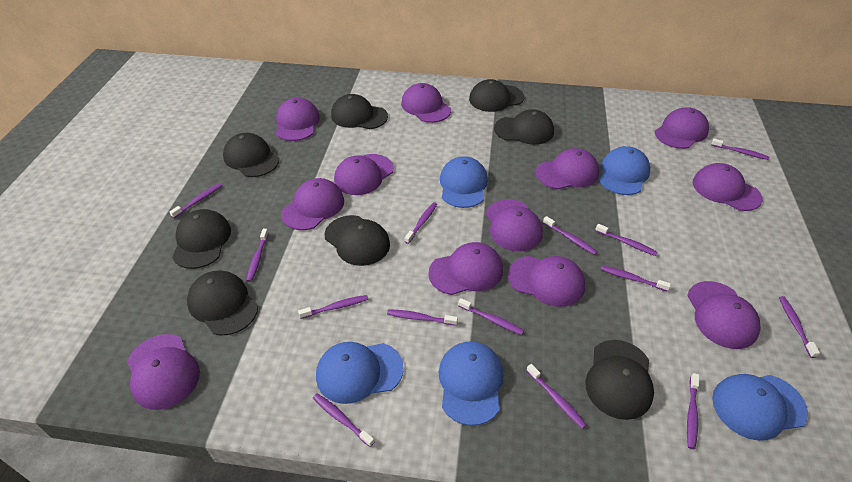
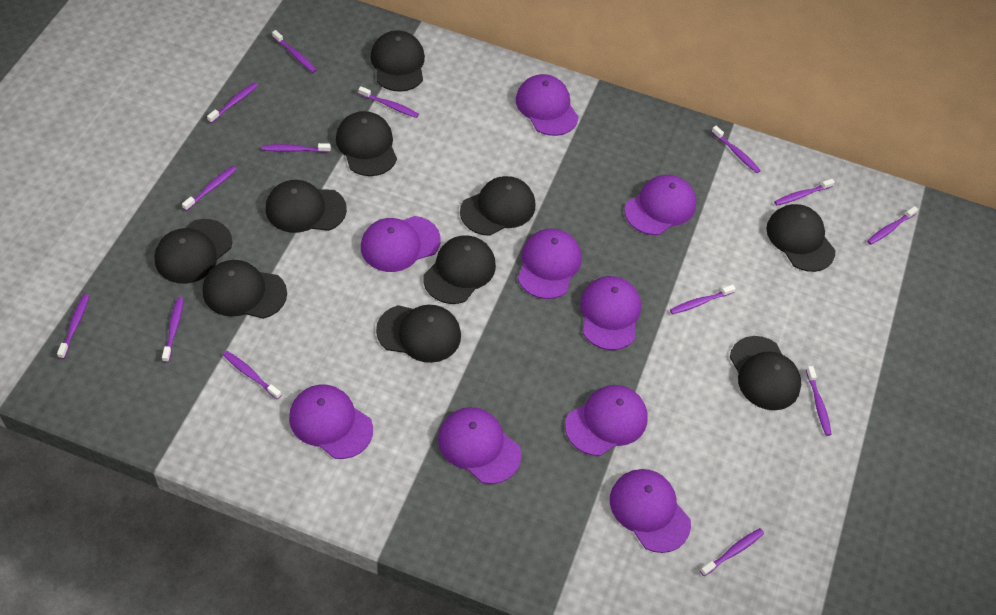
black cap: [172,209,231,269] [187,271,258,336] [223,133,279,177] [325,215,390,266] [331,94,388,129] [469,79,524,112] [494,109,554,145] [585,340,654,420] = 8 -> [155,219,232,284] [203,260,287,319] [266,180,347,233] [336,111,397,176] [370,30,425,92] [376,305,461,363] [423,236,496,304] [460,176,535,236] [730,336,801,410] [766,204,835,272] = 10
blue cap: [316,342,404,404] [439,341,503,426] [440,156,488,208] [599,146,650,195] [712,374,808,441] = 5 -> none = 0
purple cap: [127,334,200,410] [276,98,320,141] [281,178,344,230] [334,154,394,195] [401,83,451,123] [428,242,503,295] [486,199,543,251] [508,256,585,307] [536,148,599,189] [655,107,709,149] [687,281,761,349] [693,163,763,211] = 12 -> [289,384,373,459] [361,216,440,272] [438,407,521,484] [516,74,579,136] [518,229,581,299] [565,385,648,456] [580,276,641,350] [610,469,691,553] [624,175,696,235] = 9

